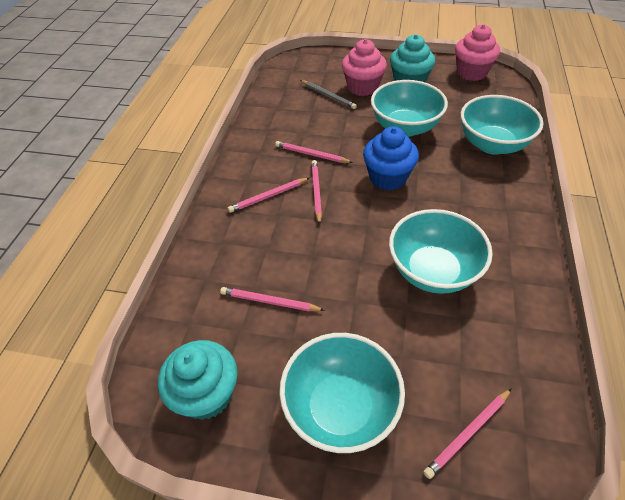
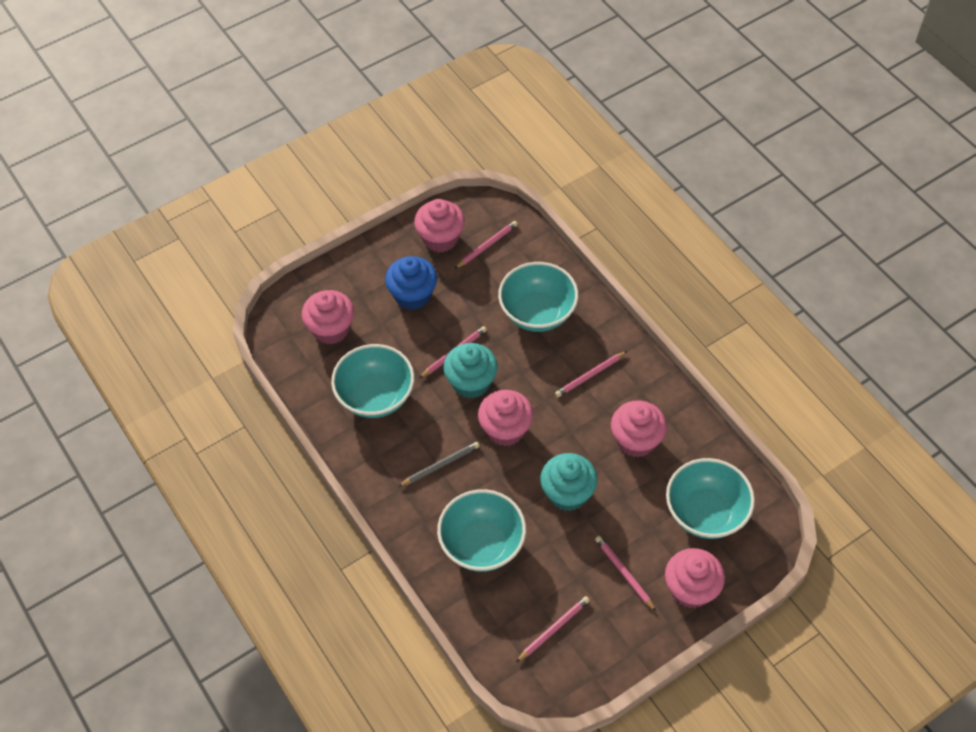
pink cupcake: [342,39,387,96] [455,24,500,81] = 2 -> [302,290,354,344] [414,199,465,253] [478,390,533,446] [611,401,667,458] [665,548,725,608] = 5

